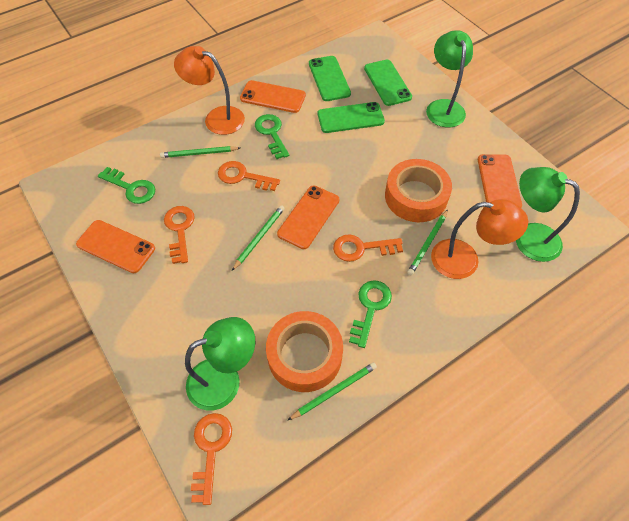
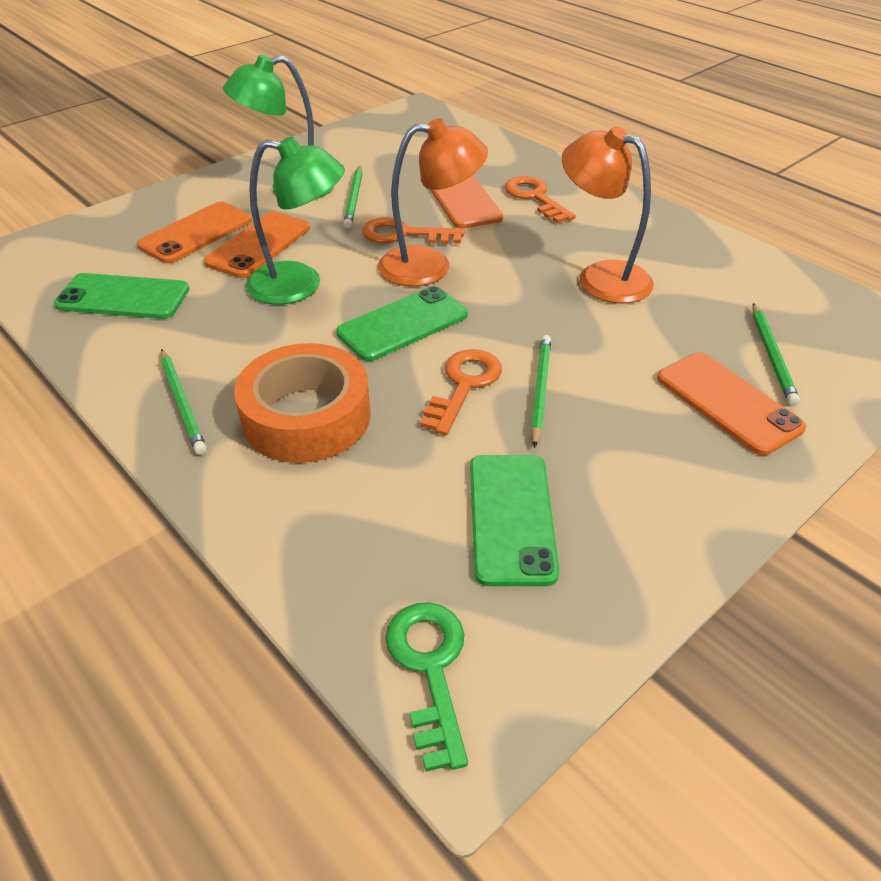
green key: [98,167,155,204] [255,114,289,159] [349,280,392,348] = 3 -> [385,602,468,772] = 1
green lamp: [185,317,255,410] [426,30,473,128] [516,167,580,262] = 3 -> [223,55,334,199] [246,136,345,305] = 2
orange key: [164,206,195,264] [191,413,232,505] [218,161,280,191] [333,234,403,262] = 4 -> [362,217,464,244] [420,349,502,435] [505,176,576,223] = 3
orange tape: [266,311,343,392] [385,159,452,222] = 2 -> [234,343,371,463] = 1

